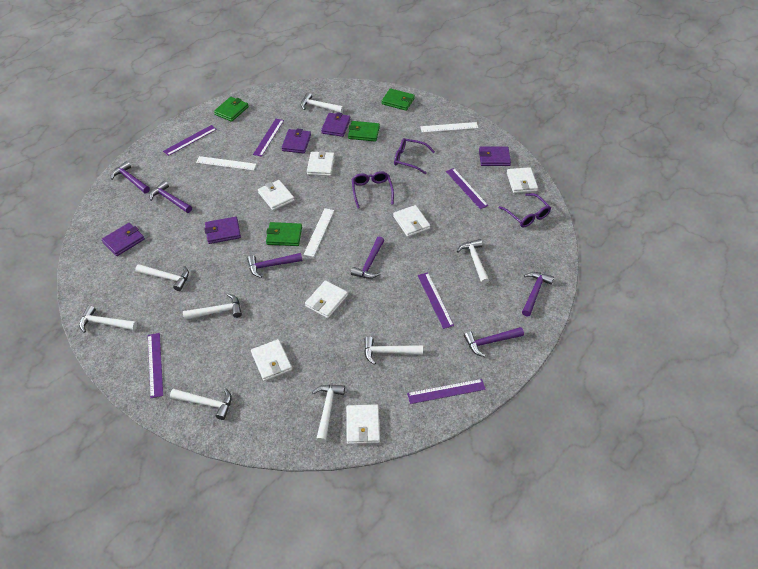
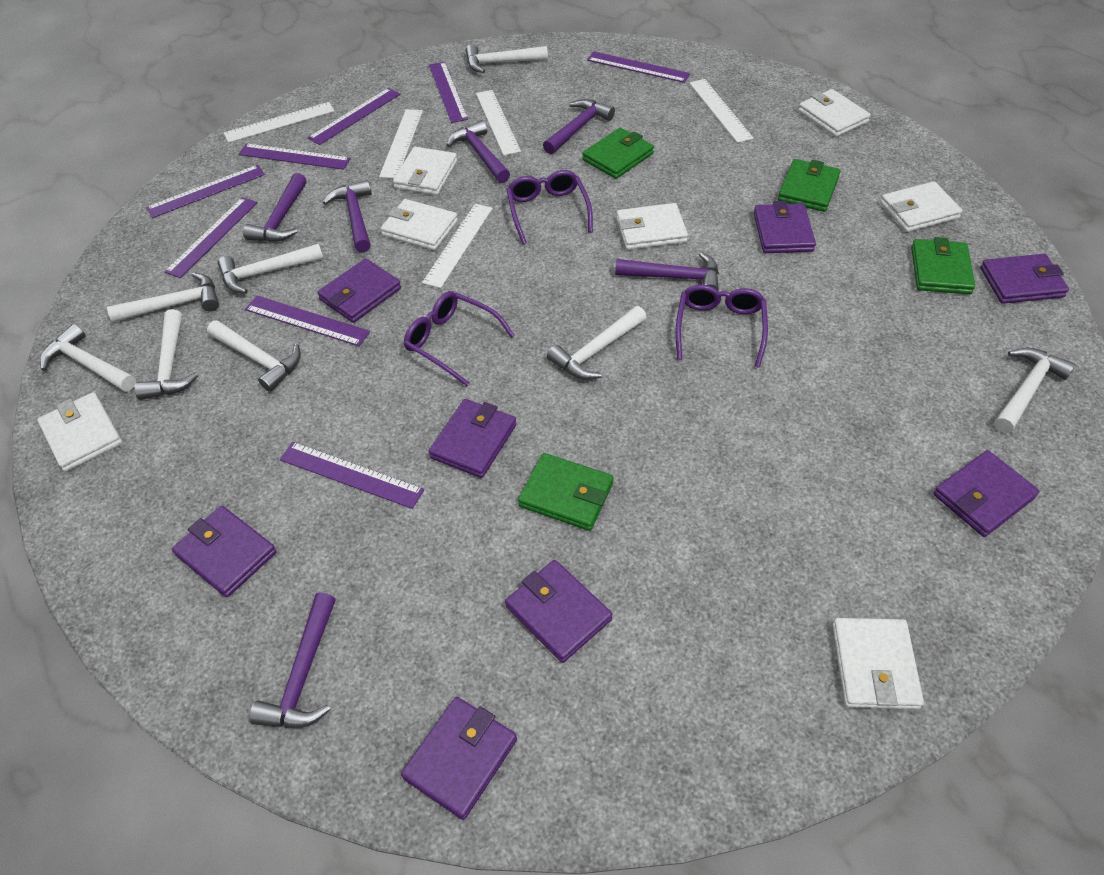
purple ruler: [148,333,163,398] [163,125,217,156] [253,119,284,157] [407,379,486,404] [418,272,454,329] [446,168,488,209] = 6 -> [146,165,265,218] [164,197,258,278] [238,143,351,170] [245,296,370,346] [279,442,424,509] [308,88,400,145] [429,62,468,123] [587,51,690,83] = 8
purple wallet: [101,223,145,256] [205,217,241,244] [282,129,311,153] [321,112,350,137] [479,147,511,166] = 5 -> [172,506,277,597] [317,258,401,323] [401,697,517,820] [428,399,516,478] [505,560,612,663] [754,201,816,253] [933,450,1040,537] [980,254,1069,304] = 8
white ruler: [196,156,256,171] [304,208,334,257] [420,122,478,133] = 3 -> [224,102,334,143] [379,109,423,178] [422,204,493,288] [476,90,521,156] [689,79,754,143] = 5

